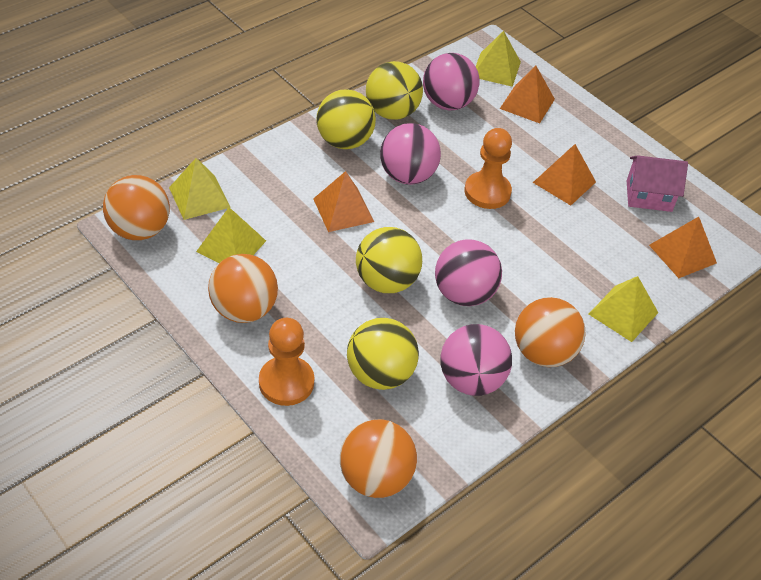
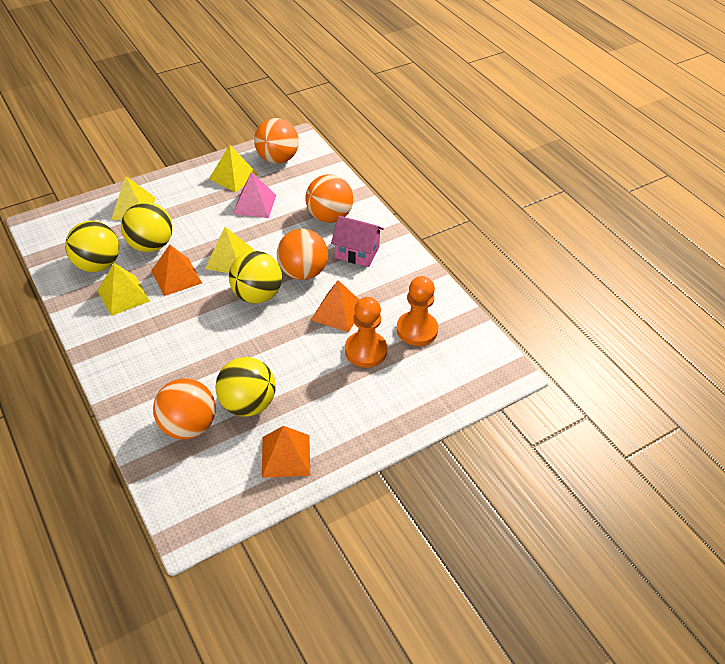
orange pyramid: [313,171,374,232] [500,66,555,123] [533,144,596,205] [649,217,717,278] = 4 -> [151,245,202,296] [262,426,310,478] [311,280,359,333] = 3
pink ball: [380,123,441,185] [423,53,479,111] [435,239,502,306] [440,324,512,396] = 4 -> none = 0
pink pyramid: none = 0 -> [233,172,276,218] = 1

